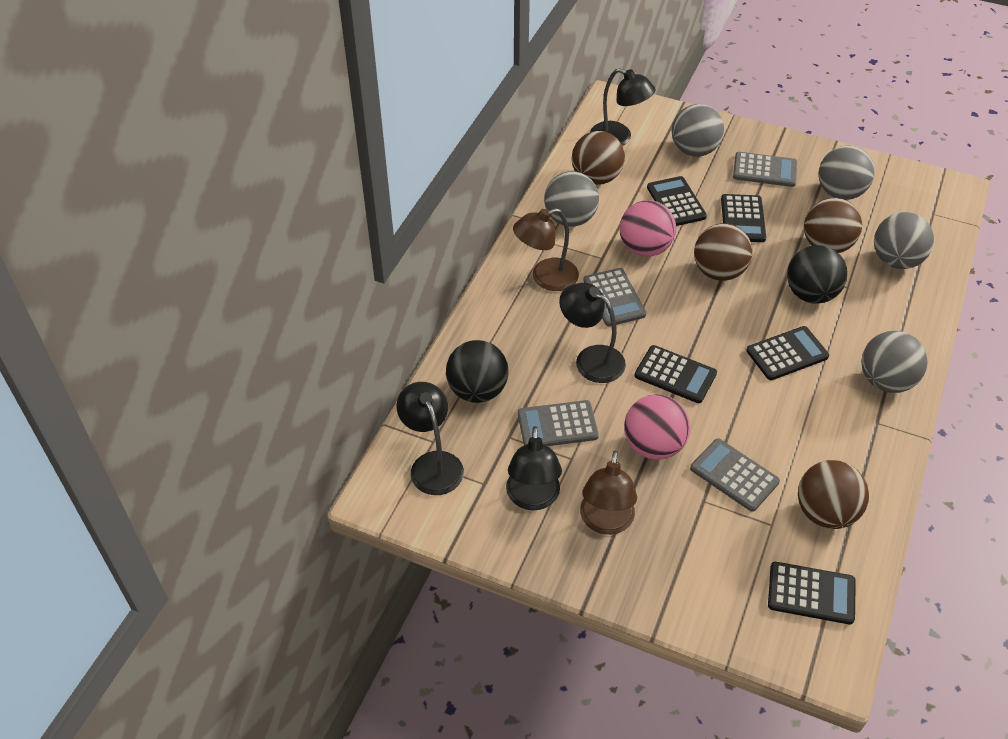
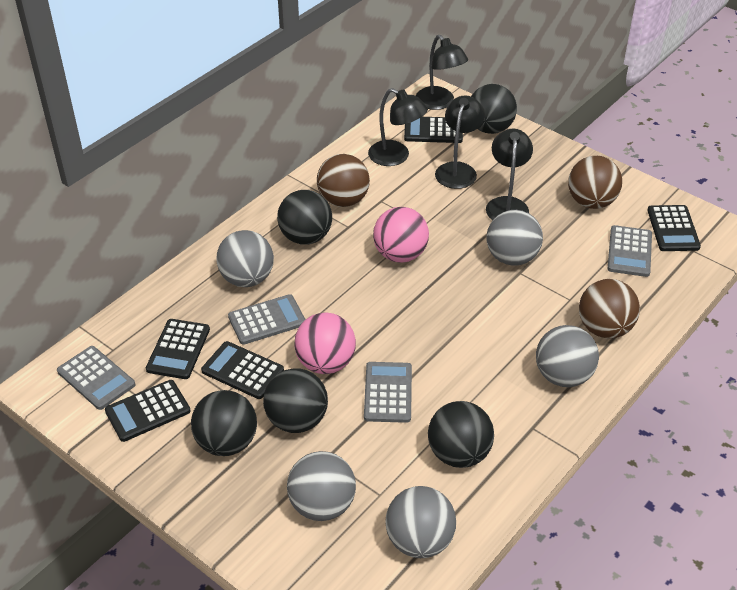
black ball: [446,340,509,403] [787,245,848,304] = 2 -> [191,390,257,456] [263,368,328,433] [277,190,332,245] [428,401,494,468] [471,84,517,134] = 5
brown ball: [572,131,625,185] [694,223,753,281] [798,460,869,529] [804,198,862,253] = 4 -> [317,154,370,207] [568,156,622,209] [579,279,640,339] = 3
brown lamp: [513,208,579,291] [580,450,637,535] = 2 -> none = 0

